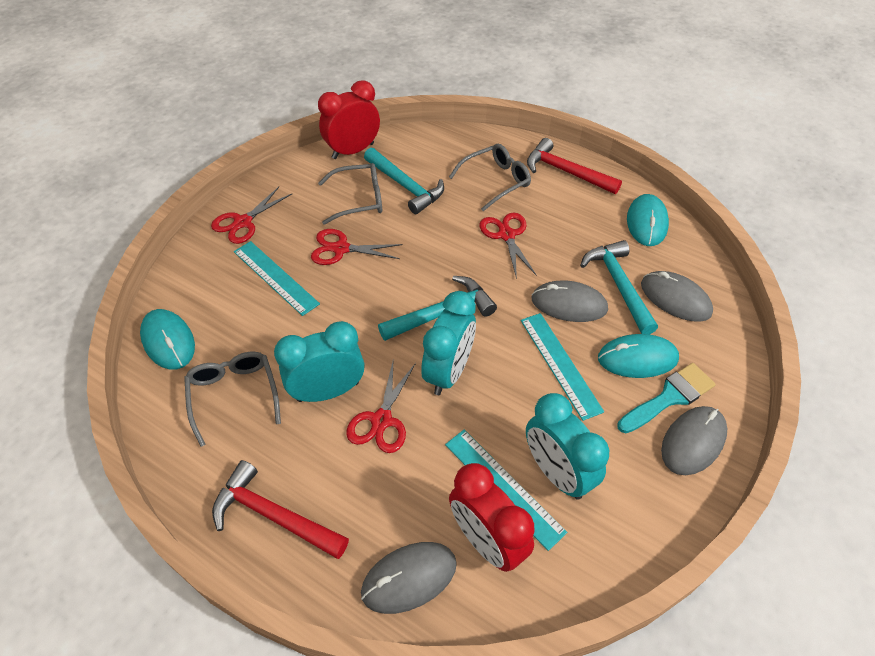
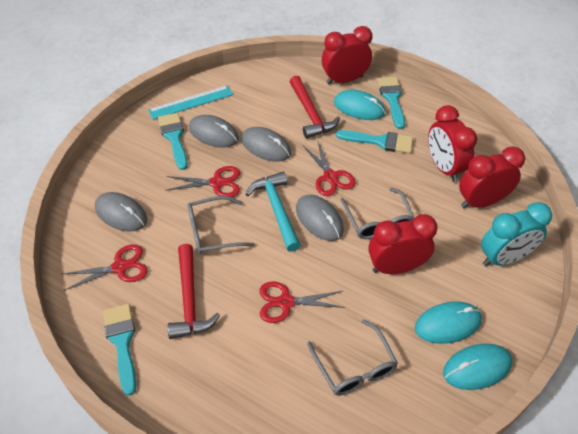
red clock: [318,80,380,159] [449,463,535,572] = 2 -> [322,26,373,85] [368,214,438,274] [428,105,477,182] [459,146,525,209] = 4
turquoise brush: [617,363,716,433] = 1 -> [103,304,136,396] [158,113,188,170] [336,130,413,154] [378,77,405,129] = 4
turquoise clock: [274,321,364,402] [421,291,476,395] [526,393,609,500] = 3 -> [481,202,552,266] = 1
turquoise hammer: [364,148,444,214] [378,276,497,341] [580,240,658,335] = 3 -> [246,172,301,252] = 1
turquoise ruler: [234,241,320,316] [445,430,567,551] [521,313,604,421] = 3 -> [148,85,233,120] = 1

